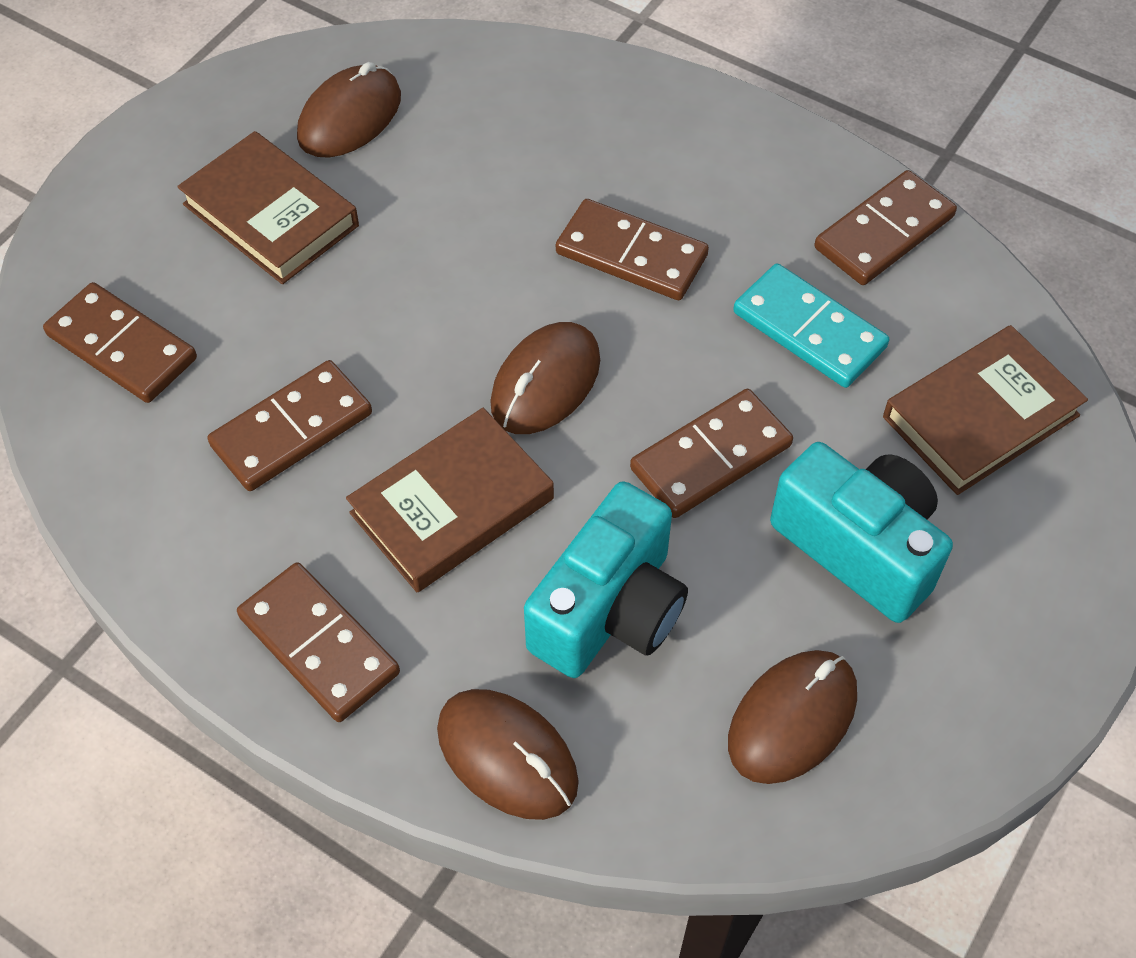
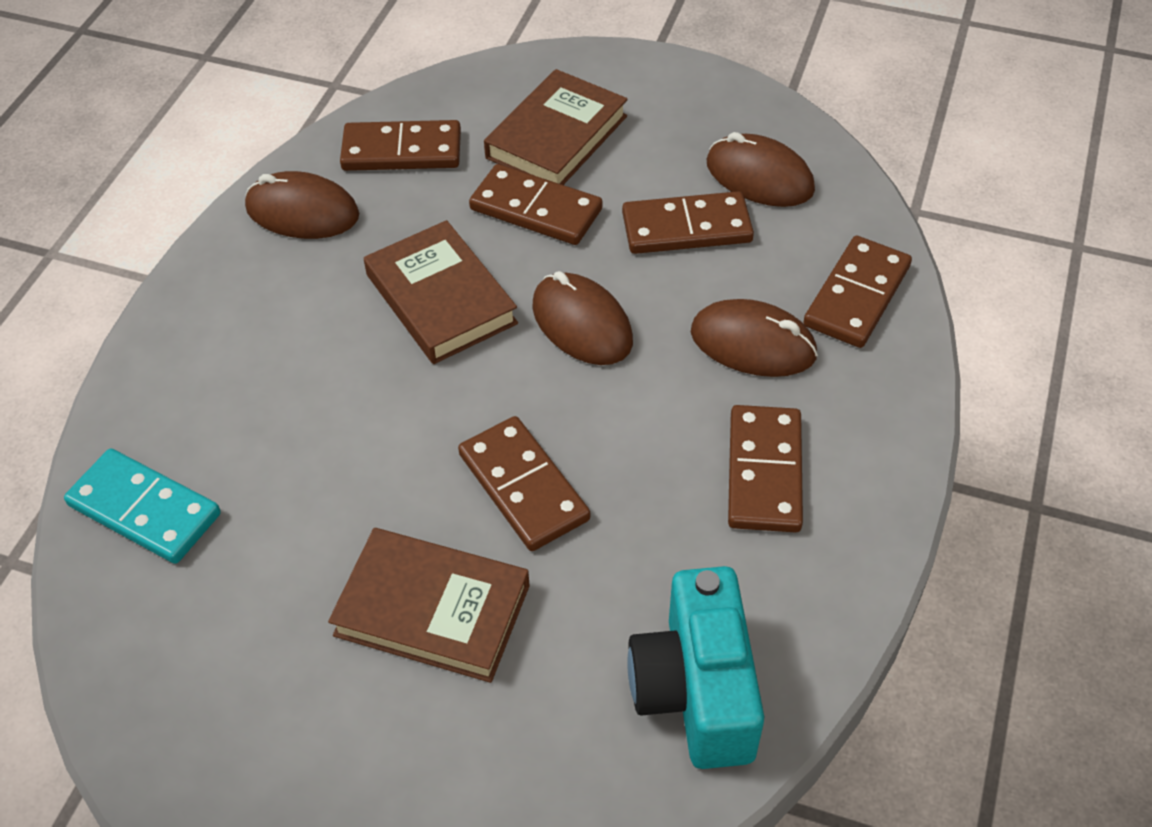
turquoise camera: [524,481,688,678] [770,442,953,623] = 2 -> [627,566,764,769] = 1

